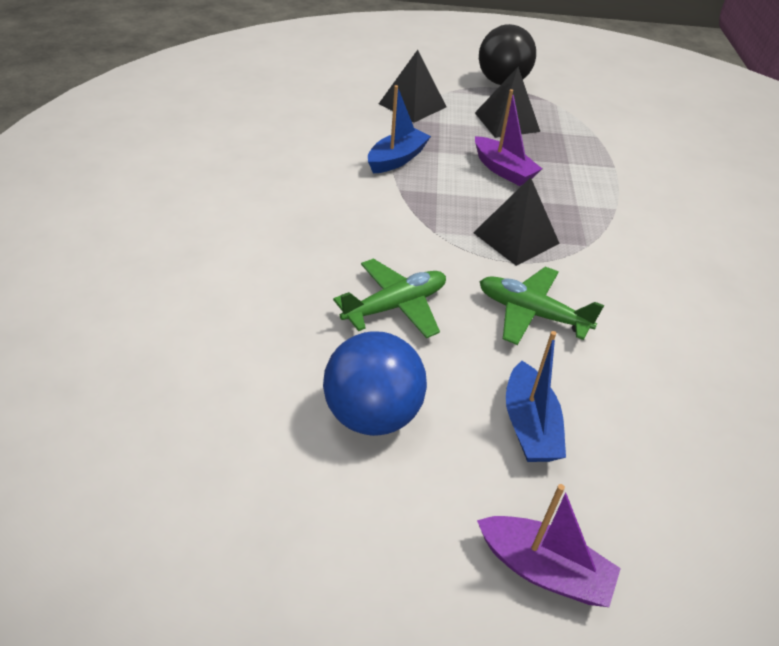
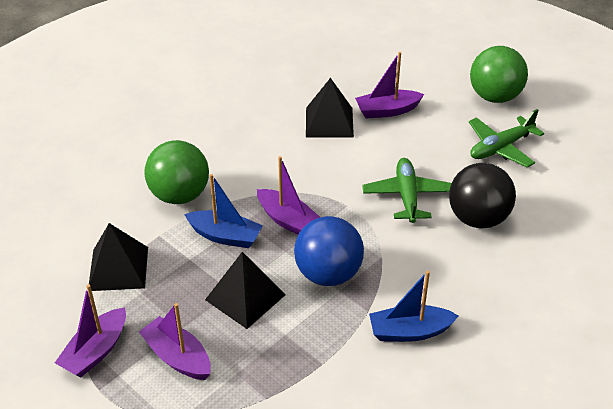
green ball: none = 0 -> [144,140,209,204] [470,46,528,103] = 2
purple boat: [475,89,542,186] [477,484,621,607] = 2 -> [55,284,126,377] [139,303,211,380] [257,156,321,235] [355,52,424,118] = 4

